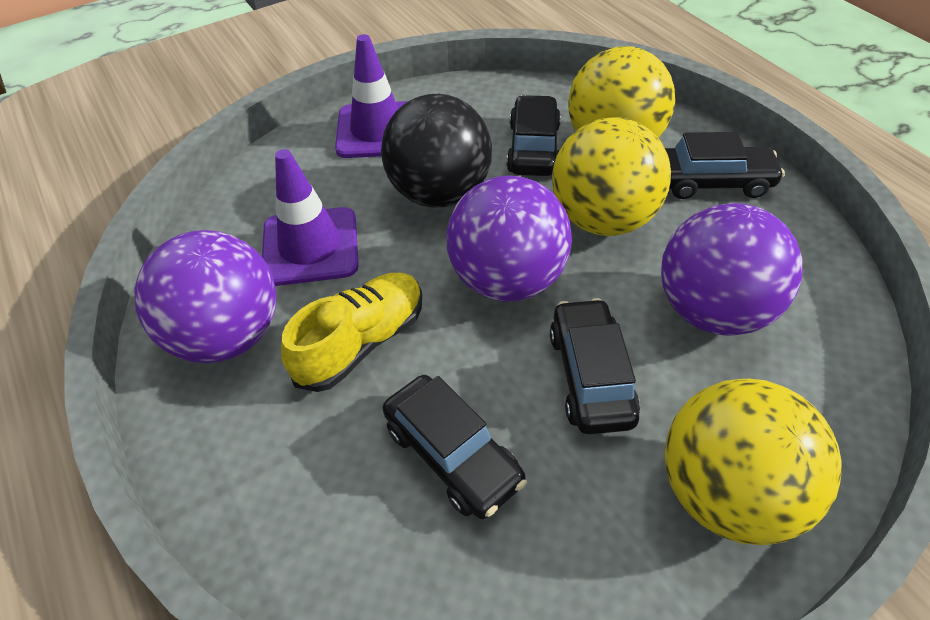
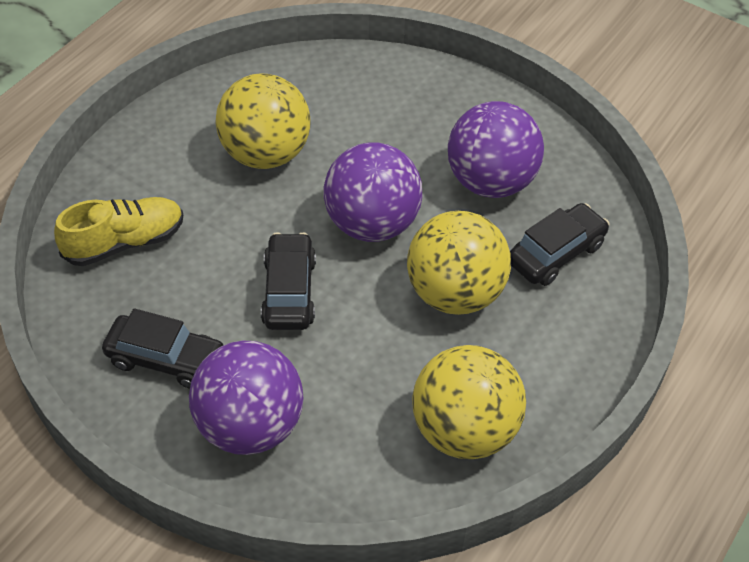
black ball: [381,94,492,207] = 1 -> none = 0
black car: [383,375,527,519] [506,95,561,176] [550,298,640,434] [665,132,785,199] = 4 -> [102,308,223,389] [261,232,316,330] [510,203,610,286] = 3
purple traffic cone: [262,149,359,286] [335,34,408,158] = 2 -> none = 0

